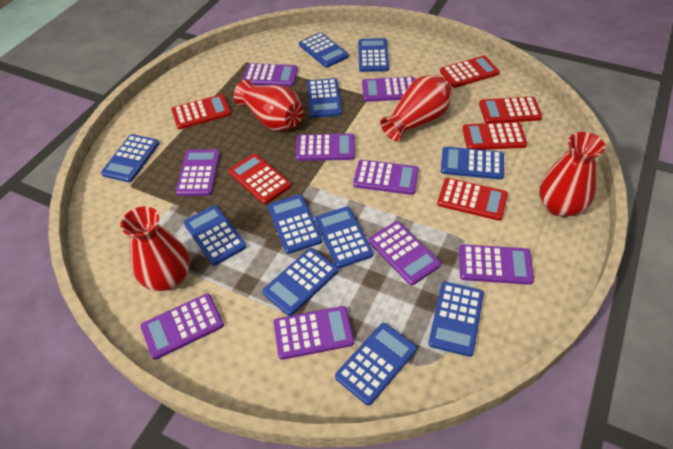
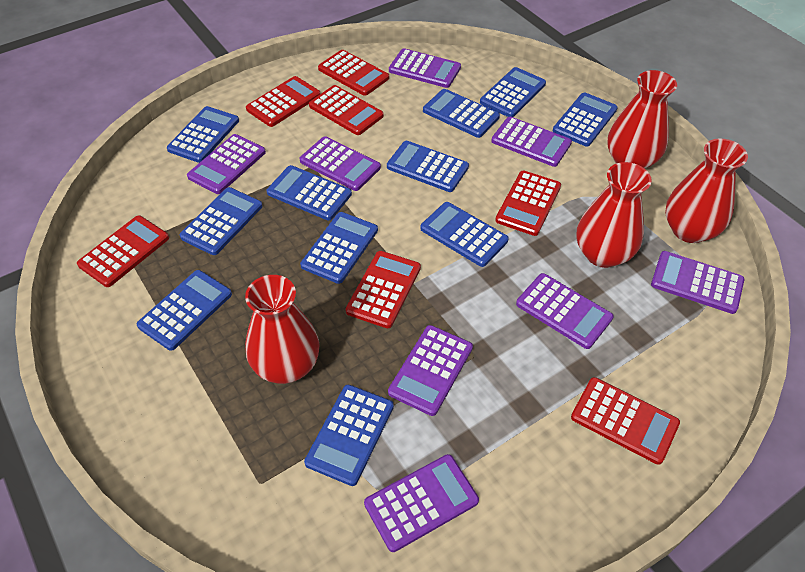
purple calculator: [140,294,224,360] [176,149,220,196] [242,63,298,87] [274,306,354,360] [296,133,355,161] [353,160,419,195] [362,77,415,102] [369,221,441,286] [459,244,534,285] = 9 -> [187,134,266,194] [300,136,381,191] [364,454,479,552] [388,325,473,416] [389,48,461,88] [491,117,572,167] [516,273,614,349] [651,251,744,314] = 8
red calculator: [171,94,231,129] [228,154,291,204] [437,178,508,221] [440,56,500,88] [462,122,527,150] [479,96,542,123] = 6 -> [77,215,169,287] [246,76,320,127] [309,85,384,135] [318,50,389,96] [346,251,421,328] [495,170,561,236] [571,377,680,465] = 7

